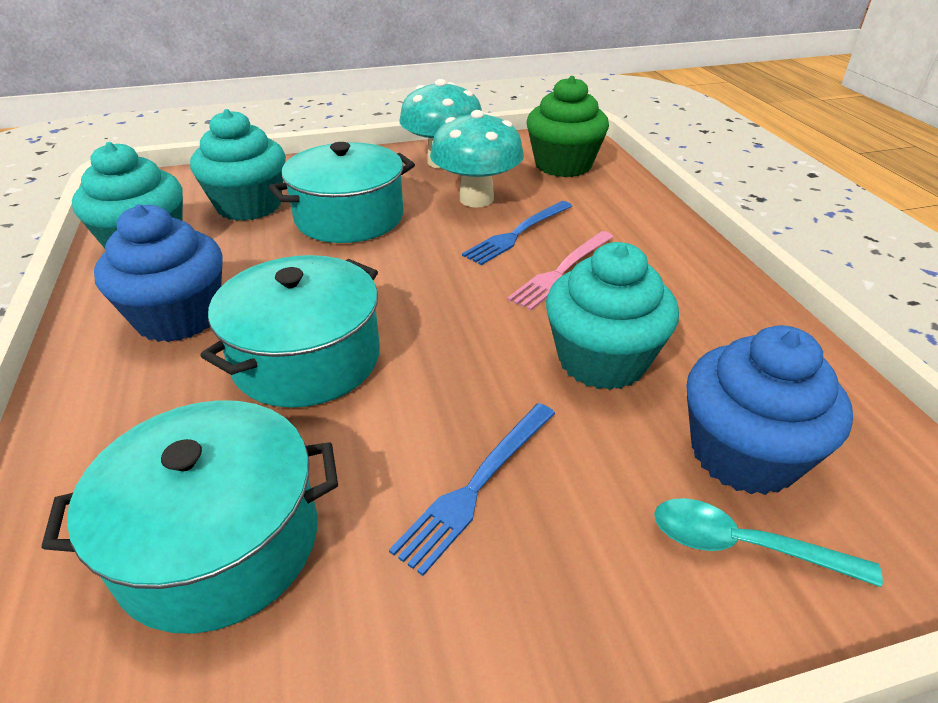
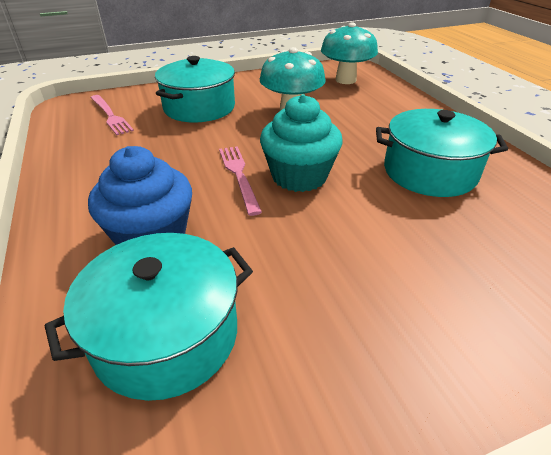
blue cupcake: [94,204,223,342] [686,325,853,495] = 2 -> [88,146,192,245] = 1
blue fork: [389,403,555,576] [462,201,572,265] = 2 -> none = 0
green cupcake: [527,76,609,177] = 1 -> none = 0
pink fork: [507,231,614,311] = 1 -> [91,95,134,135] [219,146,262,216] = 2
turquoise cupcake: [72,142,183,248] [190,109,286,221] [546,242,679,390] = 3 -> [260,94,342,192] = 1
turquoise spoon: [654,498,883,587] = 1 -> none = 0

